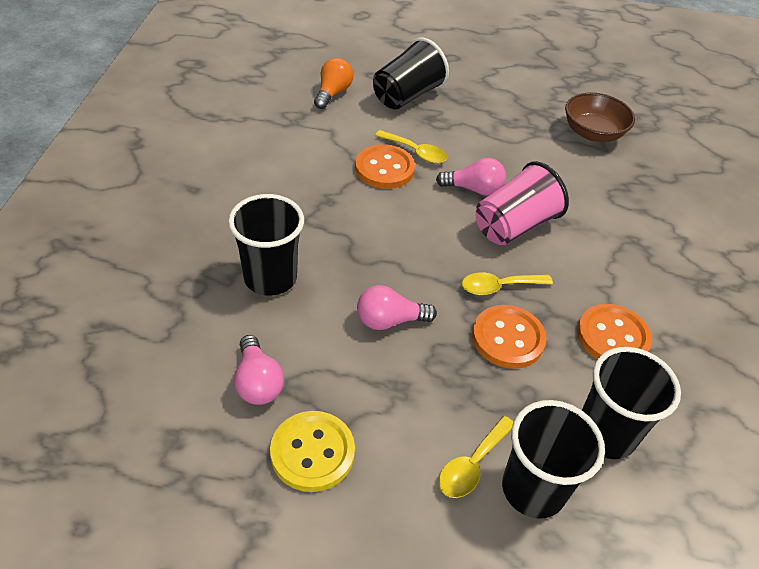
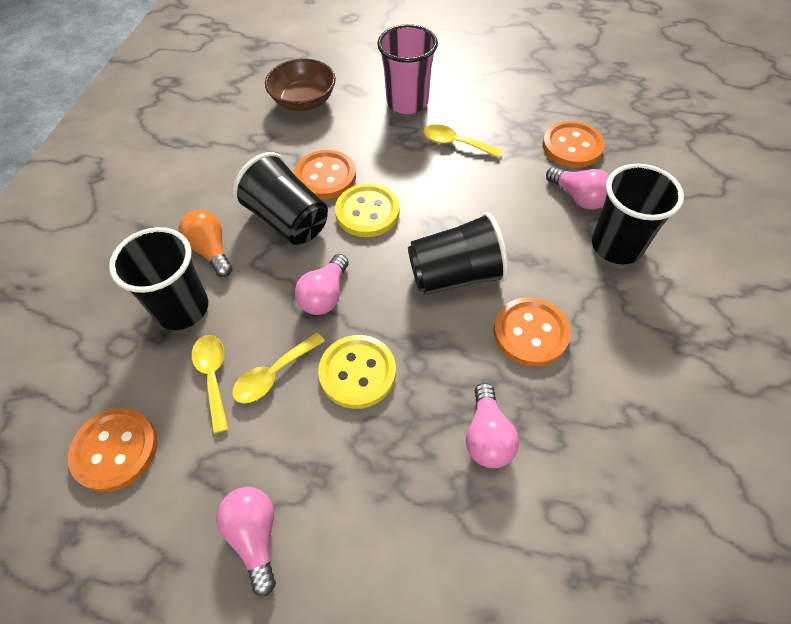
orange button: [355,144,415,189] [472,305,547,369] [577,304,652,359] = 3 -> [68,408,158,492] [294,150,356,200] [494,297,571,367] [543,121,605,168] = 4
pink light bulb: [234,335,284,405] [357,285,437,330] [436,158,506,196] = 3 -> [216,487,276,596] [295,254,349,315] [466,383,519,468] [546,167,609,210] = 4
yellow button: [270,411,355,492] = 1 -> [318,335,396,409] [335,183,400,237] = 2

